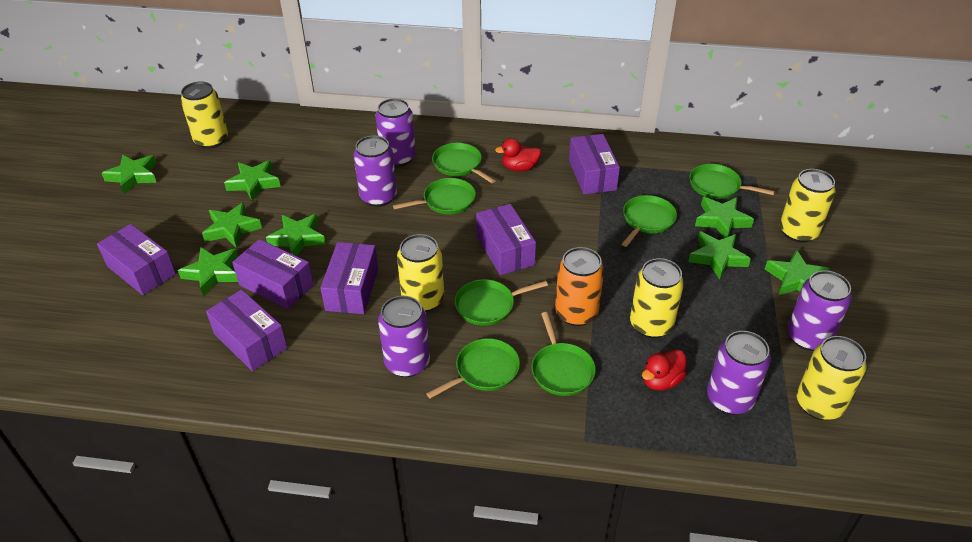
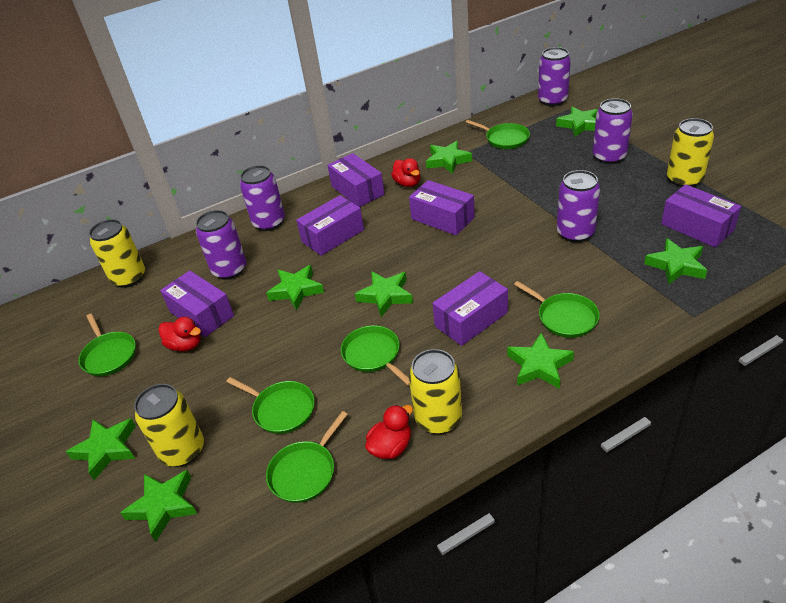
green pan: [393,178,476,214] [426,338,520,399] [432,143,496,183] [455,279,548,326] [532,312,596,396] [622,195,677,247] [689,164,775,199] = 7 -> [78,313,136,376] [226,377,315,434] [266,411,348,503] [341,325,410,386] [466,120,530,149] [514,281,600,338] = 6
orange can: [555,247,604,326] = 1 -> none = 0
red duck: [495,138,541,171] [642,350,687,391] = 2 -> [158,317,201,351] [365,405,413,459] [391,158,420,187] = 3
yellow can: [181,81,228,149] [397,234,444,312] [630,258,684,338] [780,169,836,243] [797,336,867,420] = 5 -> [89,219,145,287] [134,384,204,466] [409,349,462,434] [667,118,714,187] = 4

